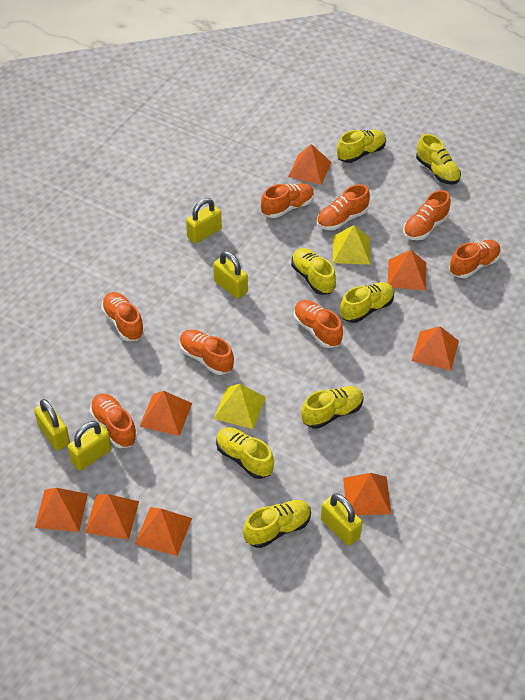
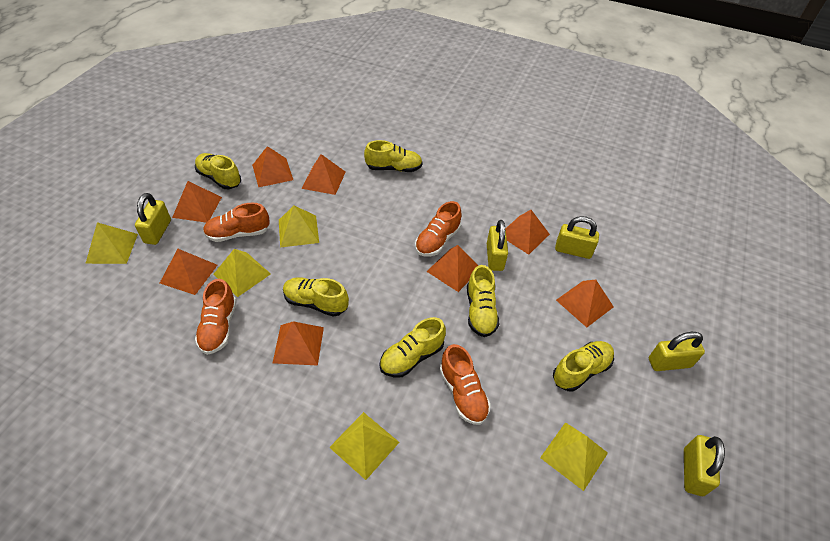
orange shoe: [90,394,137,448] [101,292,145,341] [179,329,234,375] [261,183,314,218] [294,300,343,348] [317,184,370,230] [403,190,451,240] [449,240,501,278] = 8 -> [195,279,237,355] [203,203,270,242] [415,201,461,256] [440,344,491,425] = 4
yellow pyramid: [214,384,266,429] [333,225,370,265] = 2 -> [85,222,138,264] [214,249,271,297] [279,206,319,248] [329,412,399,480] [540,422,608,491] = 5
yellow shoe: [216,427,274,479] [243,500,311,548] [291,248,336,295] [301,386,364,429] [337,130,386,163] [340,282,394,323] [416,134,461,185] = 7 -> [195,153,241,189] [283,277,349,317] [364,140,423,172] [380,317,446,377] [467,265,499,337] [553,341,614,392] = 6

